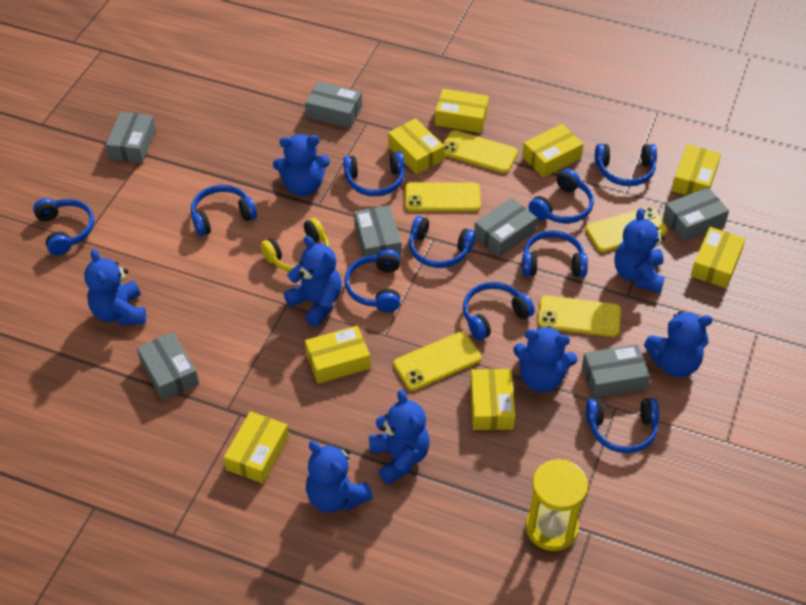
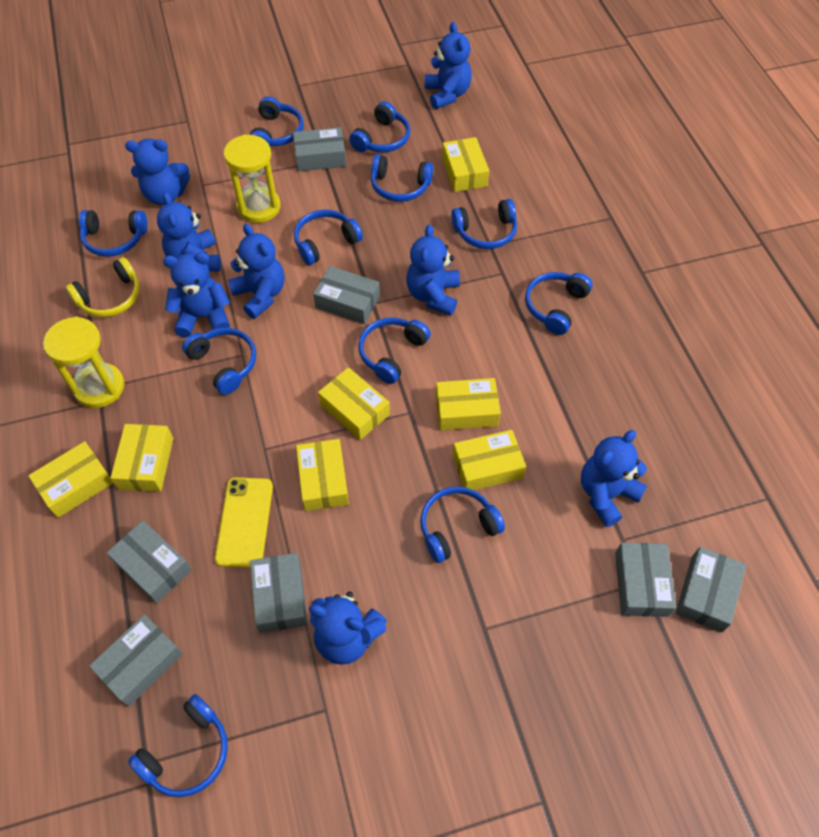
blue headphones: [33,198,94,255] [191,185,257,236] [343,151,405,196] [344,249,400,312] [409,216,476,268] [463,282,535,340] [522,230,588,277] [528,169,594,224] [586,398,659,453] [595,144,657,186] = 10 -> [79,210,148,257] [128,694,228,797] [182,328,256,395] [250,96,304,146] [294,209,363,265] [349,101,410,153] [358,317,431,384] [371,155,433,202] [420,487,505,563] [451,199,517,249] [525,272,593,335] = 11
yellow box: [224,411,289,484] [305,326,371,384] [388,118,445,175] [435,89,489,133] [470,369,515,430] [522,124,584,177] [671,144,721,196] [691,227,745,288] = 8 -> [28,441,113,518] [111,424,173,492] [296,439,349,511] [318,367,390,440] [436,378,501,430] [442,137,489,192] [453,430,526,490] = 7
yellow hourglass: [526,459,588,551] = 1 -> [43,317,124,408] [224,134,280,223] = 2
yellow phone: [393,332,481,391] [405,182,481,212] [443,130,518,173] [538,296,621,337] [585,207,667,252] = 5 -> [215,477,273,568] = 1

